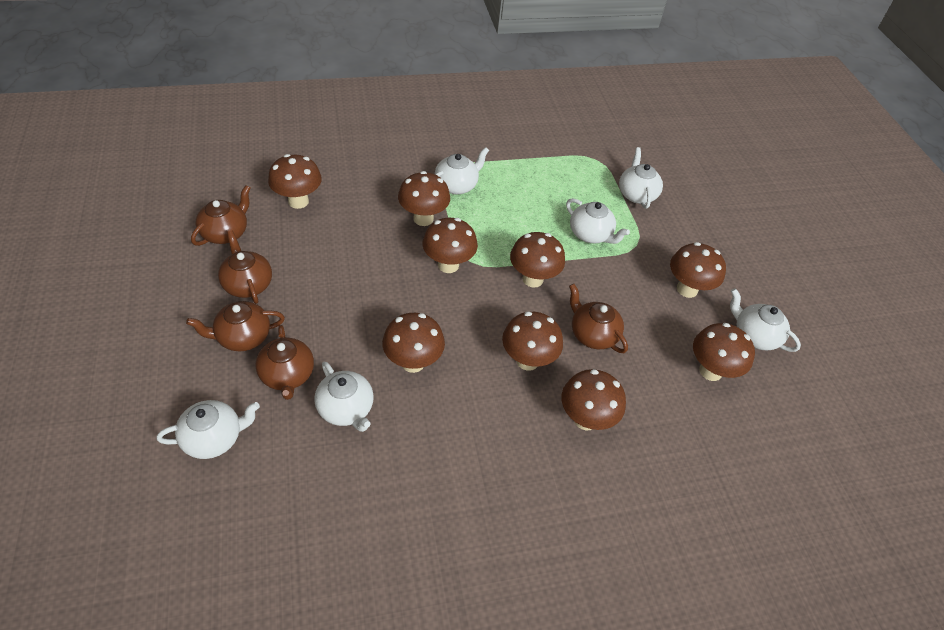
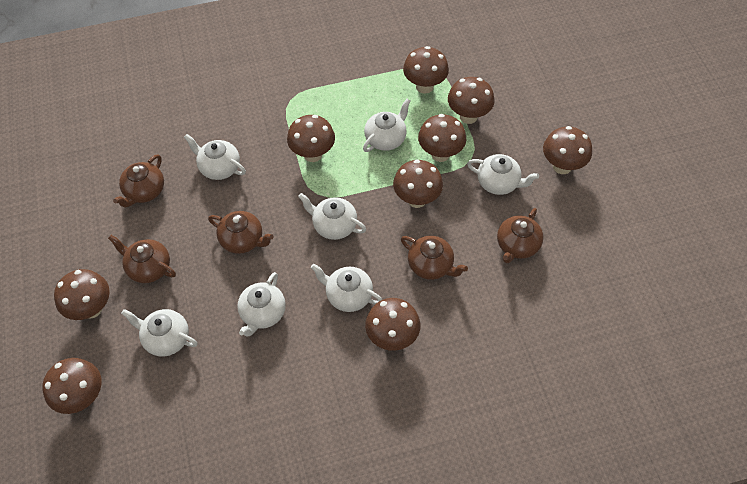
white teapot: [157,400,260,459] [314,362,374,432] [435,147,489,194] [566,198,630,244] [619,147,663,209] [730,288,801,352] = 6 -> [121,309,198,357] [184,134,246,180] [237,272,286,336] [298,193,366,240] [311,264,382,312] [363,99,411,152] [467,154,539,195] = 7

